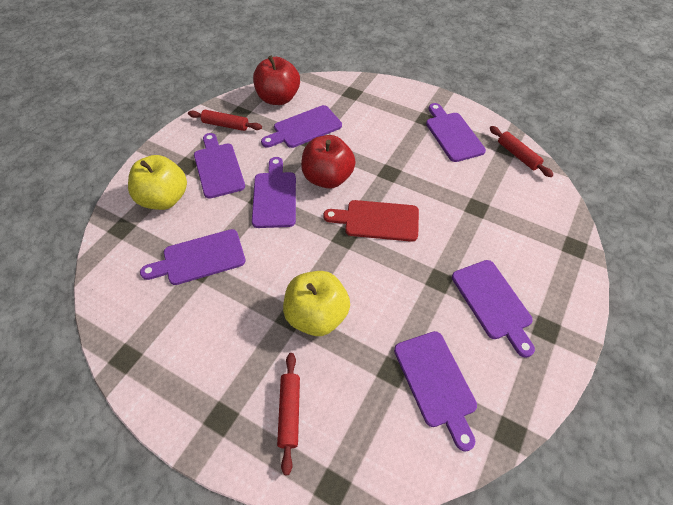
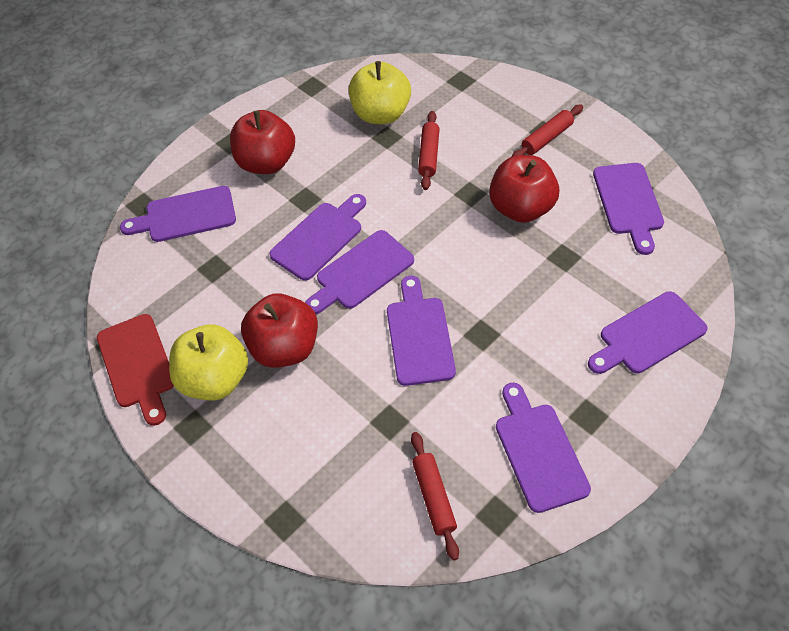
red apple: [253,56,300,105] [301,135,356,189] = 2 -> [230,110,295,174] [241,293,318,368] [489,155,559,223] = 3

